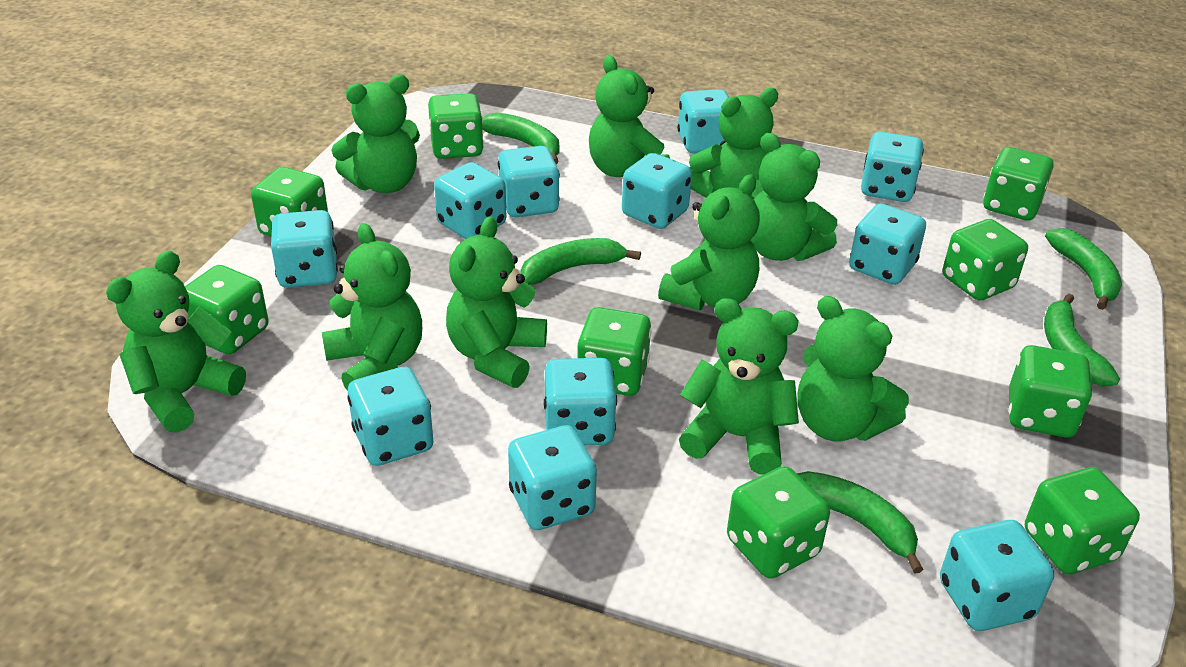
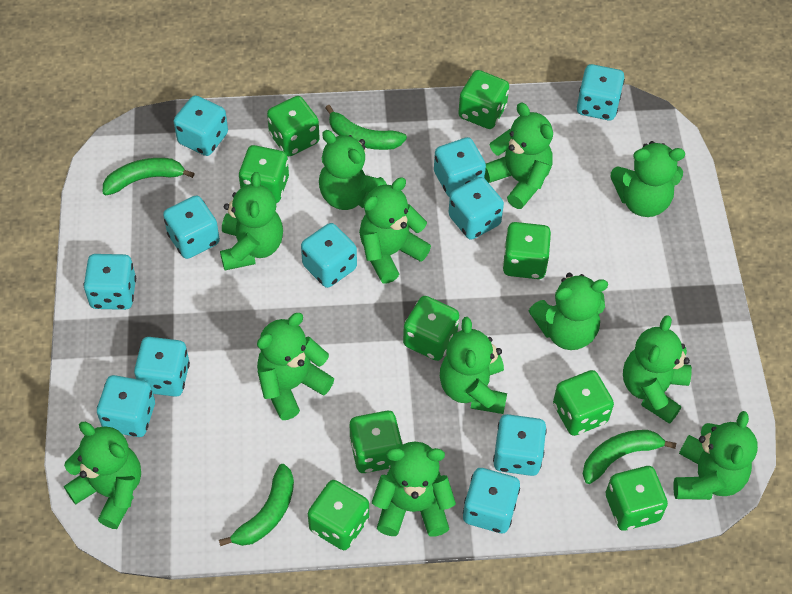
green banana: [482,113,560,164] [521,238,641,285] [797,471,923,574] [1044,294,1120,386] [1045,228,1122,310] = 5 -> [103,158,194,195] [219,464,294,546] [325,105,407,150] [583,430,676,484] = 4
green teddy bear: [106,251,246,433] [322,223,422,391] [331,74,420,193] [446,216,547,388] [589,55,670,177] [658,174,760,310] [679,298,799,475] [689,88,779,199] [750,133,837,261] [797,296,909,442] = 10 -> [64,422,141,529] [220,172,283,270] [257,313,334,420] [319,130,387,210] [359,178,431,284] [372,442,456,537] [440,317,507,414] [485,103,553,209] [529,273,608,350] [610,141,685,217] [623,315,692,424] [673,411,758,500] = 12

